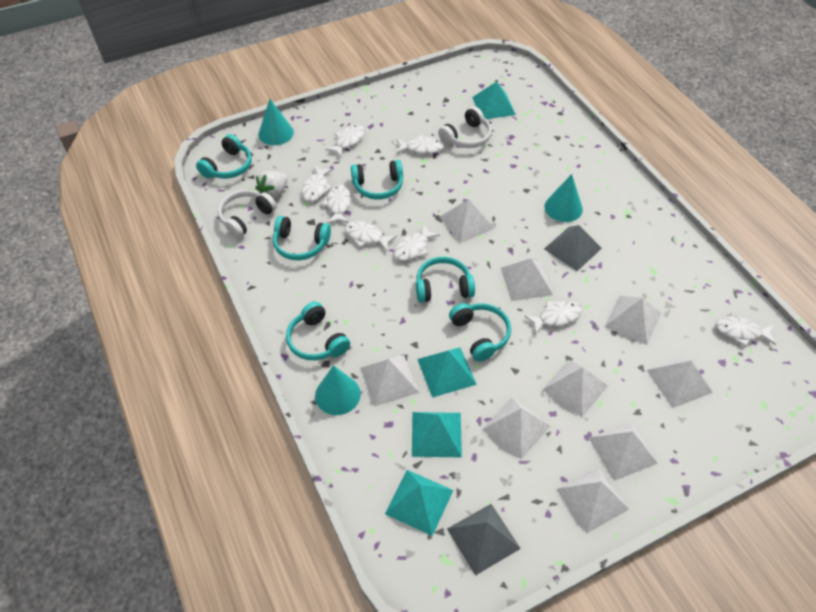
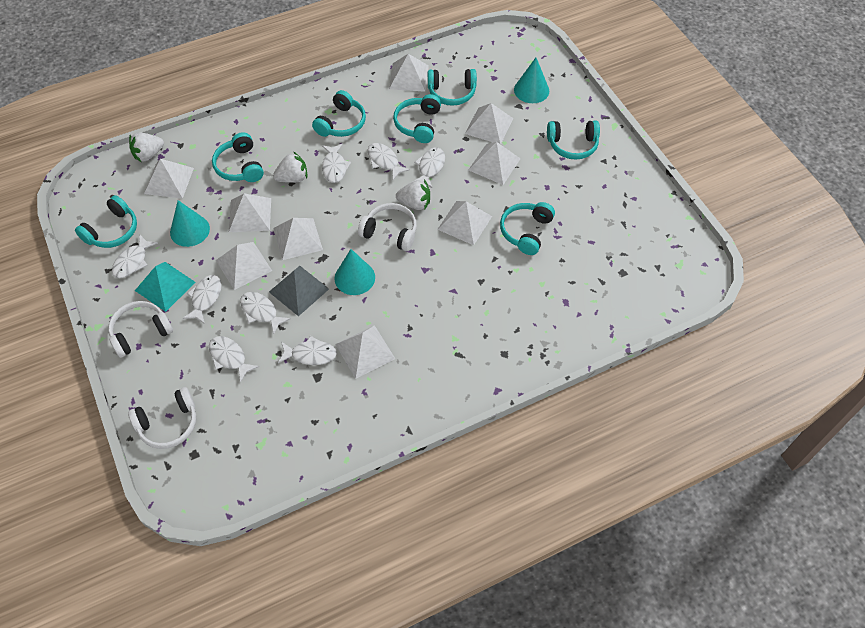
grey pyramid: [447,504,521,576] [544,225,602,271] = 2 -> [269,266,329,316] = 1
turquoise headphones: [196,134,252,179] [273,216,331,261] [286,302,350,360] [351,160,403,200] [416,257,475,302] [449,303,511,362] = 6 -> [75,195,137,248] [212,132,264,182] [312,90,366,137] [393,94,441,143] [428,69,477,106] [500,202,555,255] [547,121,600,160] = 7
turquoise pyramid: [385,470,453,536] [412,412,462,457] [417,347,477,398] [472,81,516,119] = 4 -> [135,262,196,312] = 1
white headphones: [218,190,277,238] [438,107,492,148] = 2 -> [108,301,173,358] [128,387,196,449] [358,203,417,251] = 3
white strawberry: [255,171,288,199] = 1 -> [129,132,164,163] [273,151,307,183] [396,179,430,210] = 3

